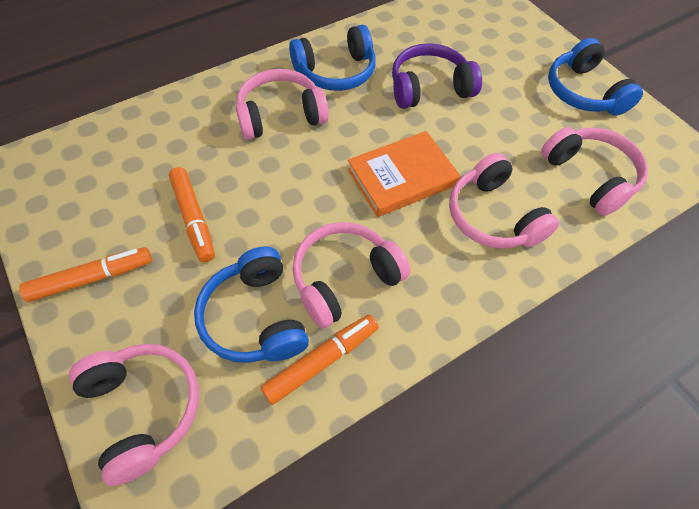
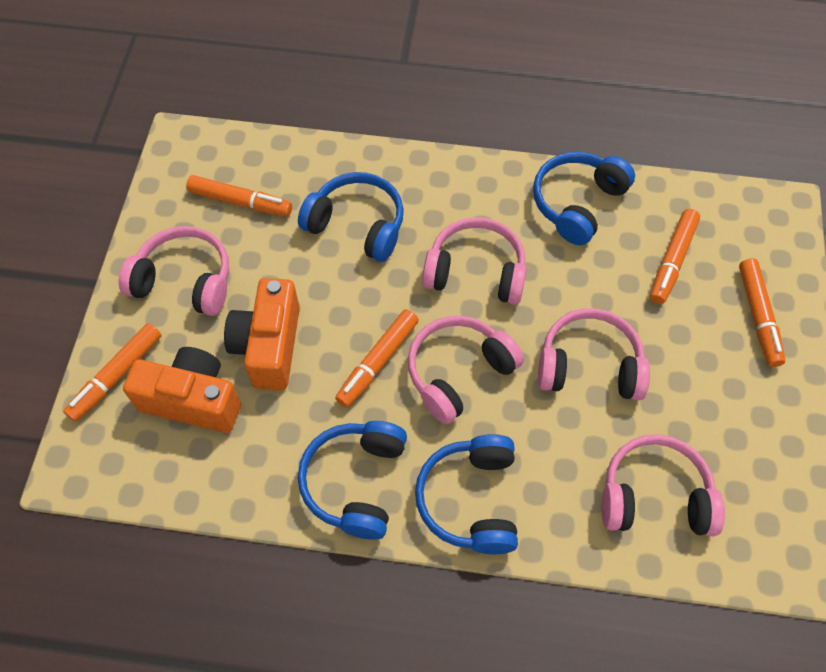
blue headphones: [194,246,309,363] [289,24,376,91] [548,38,643,116] = 3 -> [298,172,404,262] [298,421,407,540] [415,434,518,554] [533,152,635,245] = 4
orange book: [348,131,460,217] = 1 -> none = 0
orange camera: none = 0 -> [123,347,241,433] [224,278,300,390] = 2
orange marker: [19,247,152,302] [169,167,215,262] [261,315,379,405] = 3 -> [63,323,162,422] [186,175,292,217] [335,309,419,408] [650,209,700,304] [739,258,786,367] = 5
purple headphones: [392,43,482,109] = 1 -> none = 0

